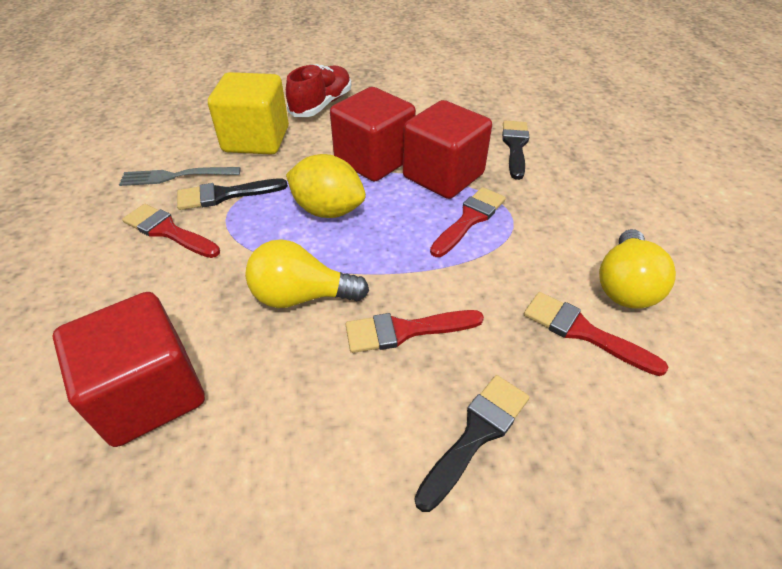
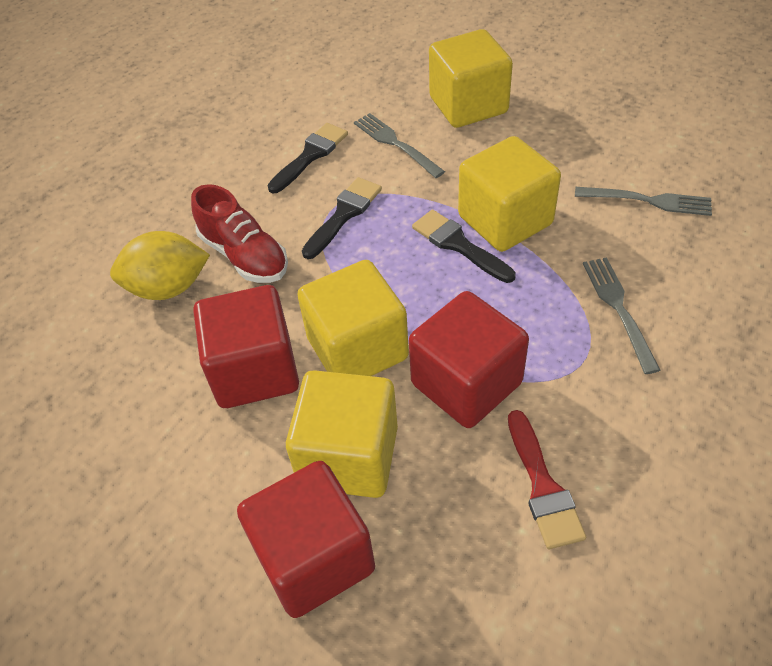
grey fork: [119,167,240,186] = 1 -> [354,113,445,178] [575,187,712,216] [583,257,660,374] = 3
red brush: [122,204,220,258] [346,310,484,353] [430,187,506,257] [524,292,669,376] = 4 -> [508,410,587,549] = 1
yellow cube: [208,72,289,155] = 1 -> [286,370,398,498] [297,260,409,376] [429,29,513,128] [458,136,561,252] = 4
yellow light bulb: [245,239,369,308] [599,229,676,309] = 2 -> none = 0

